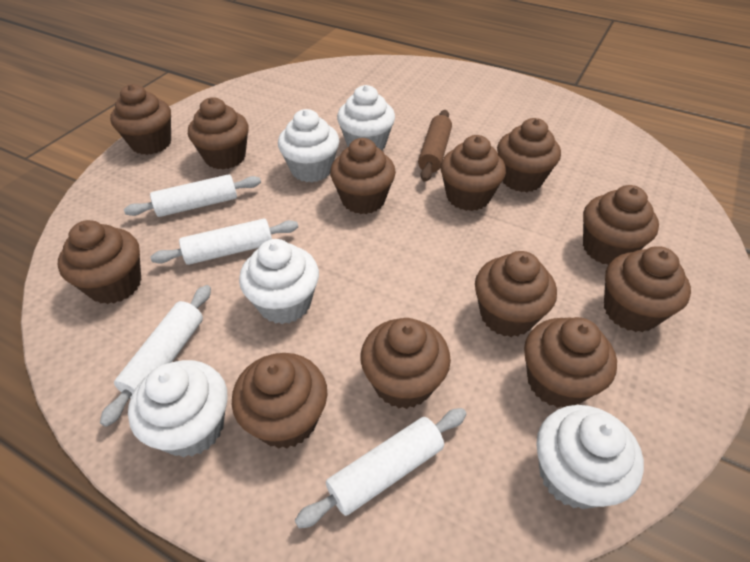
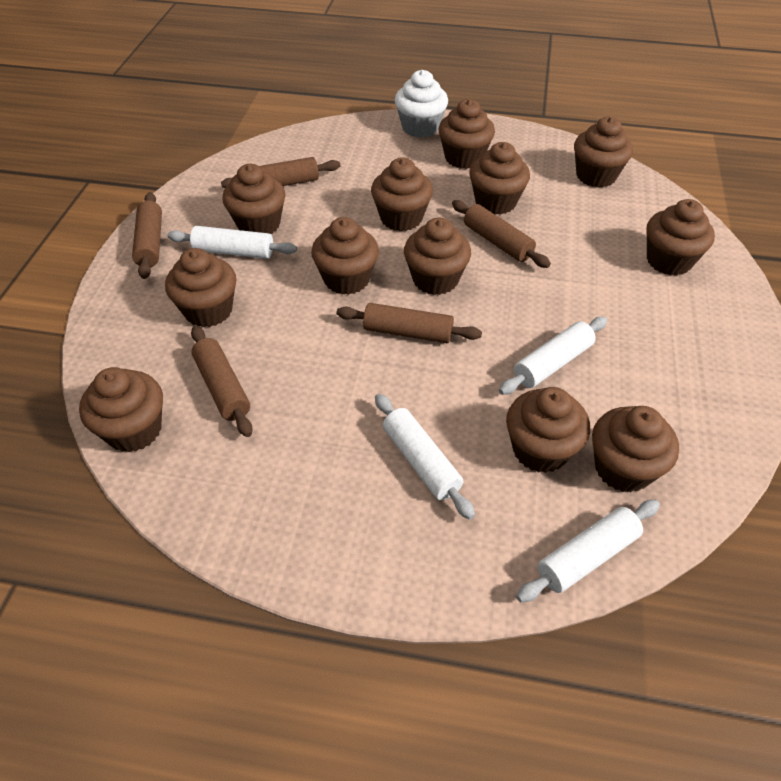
brown rolling pin: [418,110,452,182] = 1 -> [132,192,162,279] [191,326,253,437] [221,157,340,188] [337,303,482,343] [452,200,551,268] = 5
white cupcake: [128,360,228,457] [239,239,319,324] [278,109,339,182] [337,85,395,151] [536,405,644,509] = 5 -> [395,70,448,138] = 1

